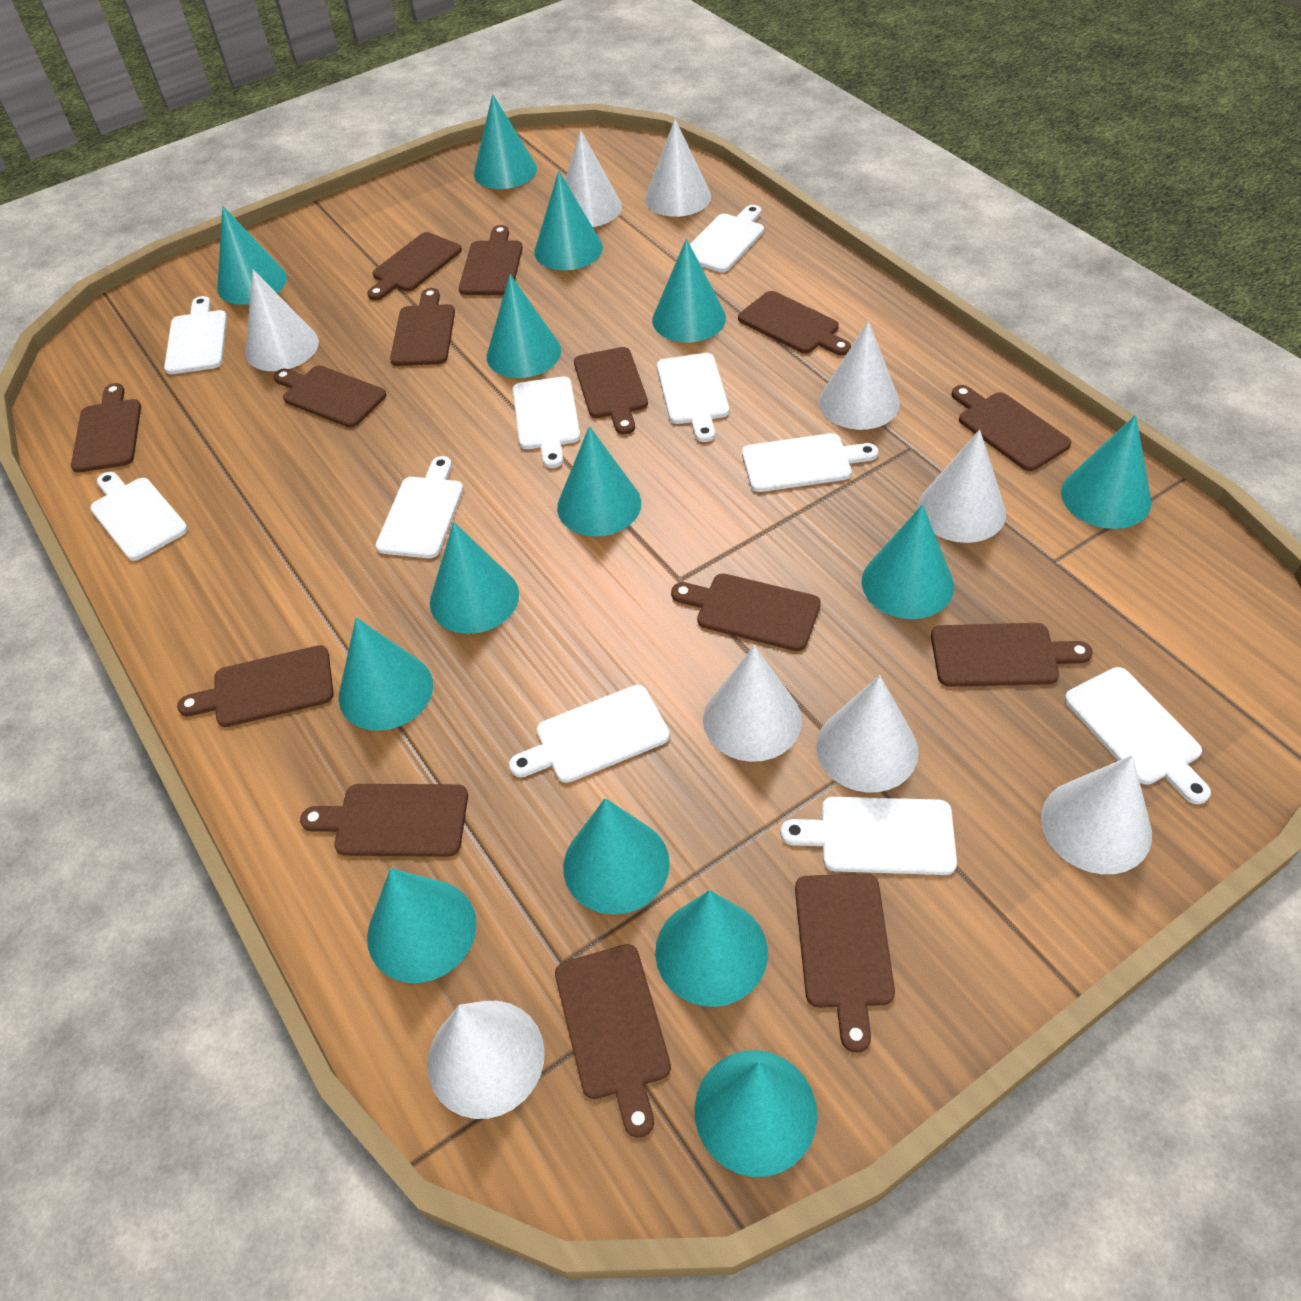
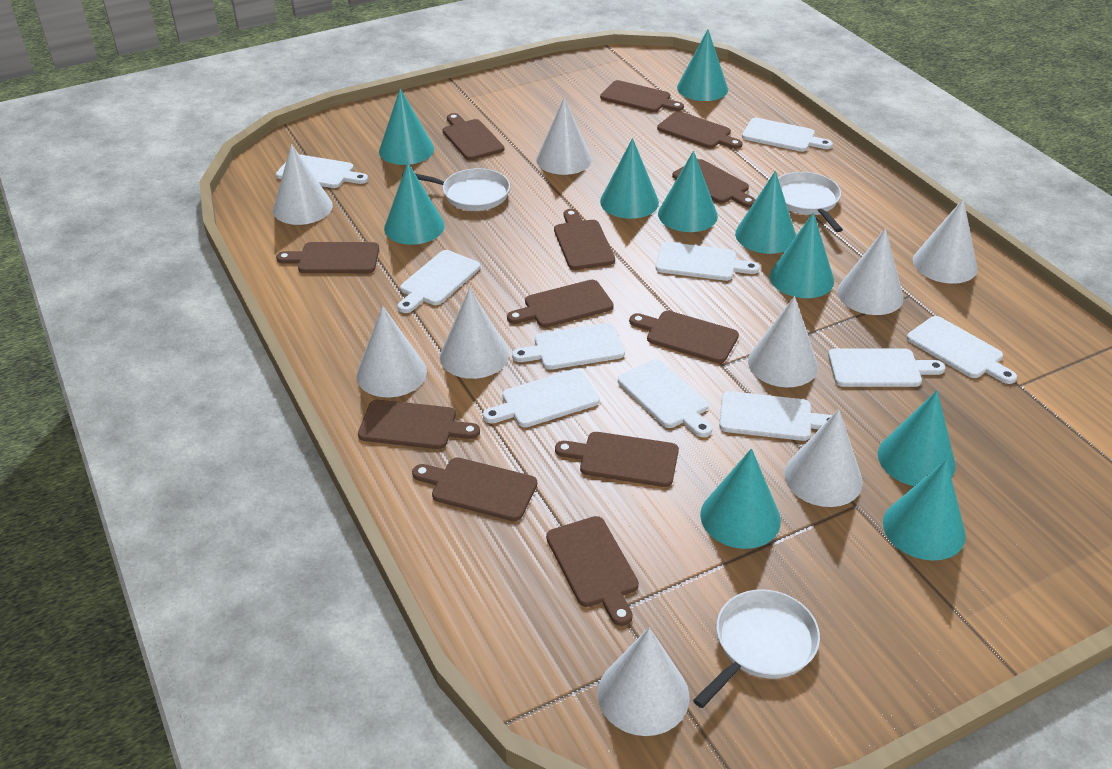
brown cutting board: [71,383,141,473] [177,645,334,727] [273,366,386,428] [300,784,468,857] [367,232,462,300] [390,288,455,366] [459,225,523,295] [555,944,671,1138] [574,347,648,435] [671,574,821,651] [738,291,851,355] [795,873,895,1053] [931,623,1093,687] [951,385,1072,471] = 14 -> [276,242,379,273] [358,400,480,449] [412,457,537,521] [443,113,504,160] [507,280,614,328] [546,516,639,626] [554,209,615,270] [555,432,679,487] [600,80,684,113] [629,311,739,363] [657,111,743,149] [672,159,756,208] = 12
turquoise cone: [217,206,287,305] [339,617,433,731] [367,868,476,983] [430,522,519,634] [474,94,537,189] [487,274,561,378] [534,171,603,270] [557,426,641,536] [563,798,670,915] [652,238,726,342] [655,890,768,1007] [694,1050,817,1177] [862,504,954,619] [1061,415,1152,529] = 14 -> [379,88,434,165] [384,162,445,245] [600,138,659,219] [658,151,718,232] [677,29,728,101] [700,448,781,549] [735,171,796,254] [770,212,834,298] [878,390,956,486] [883,459,966,561] = 10
white pan: none = 0 -> [402,168,510,211] [693,589,820,708] [778,172,843,232] = 3

